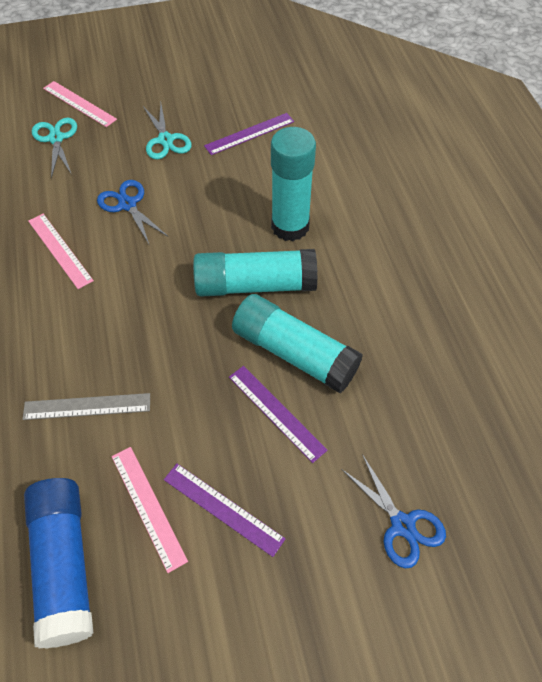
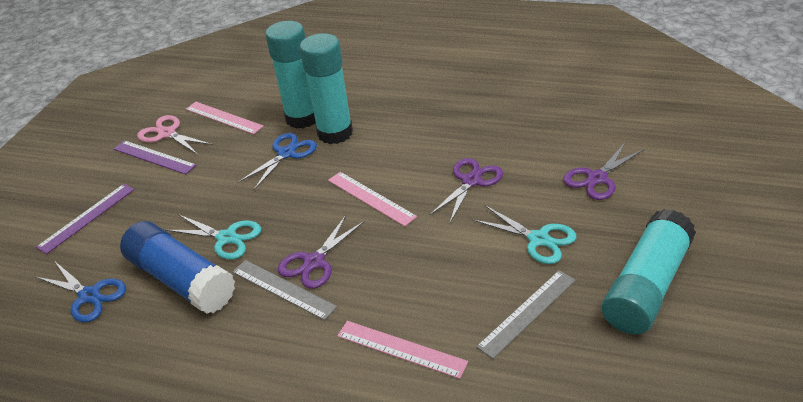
grey ruler: [23,393,150,420] = 1 -> [232,260,337,320] [476,270,576,359] = 2
pink scissors: none = 0 -> [137,115,213,155] = 1
purple ruler: [164,464,286,557] [204,113,294,155] [229,366,328,463] = 3 -> [36,184,134,254] [114,140,196,175] = 2
purple scissors: none = 0 -> [278,215,365,289] [429,158,503,222] [563,143,644,200] = 3

